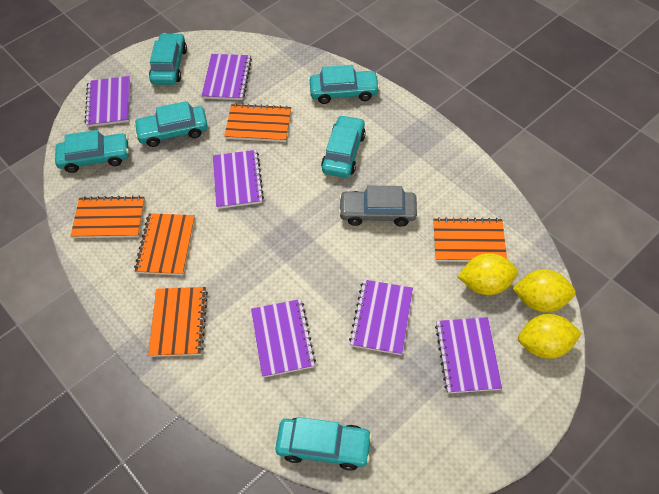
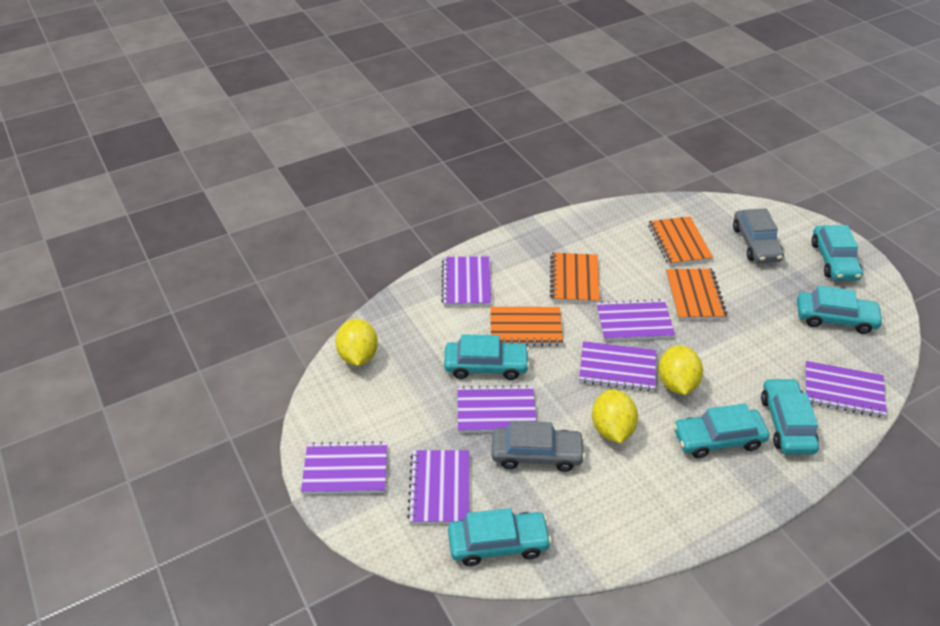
grey car: [338,186,417,226] = 1 -> [491,421,585,472] [733,208,784,263] = 2
orange notebook: [70,195,145,238] [134,213,195,275] [148,287,208,357] [224,103,291,142] [433,217,507,262] = 5 -> [490,307,563,346] [550,253,600,303] [648,216,713,266] [666,269,728,320] = 4
purple notebook: [85,76,130,127] [201,54,252,100] [213,150,264,209] [251,299,316,378] [349,280,413,355] [435,317,502,393] = 6 -> [301,441,388,494] [407,450,469,524] [441,256,491,306] [458,385,536,433] [579,341,656,392] [596,299,675,341] [805,361,887,418] = 7

